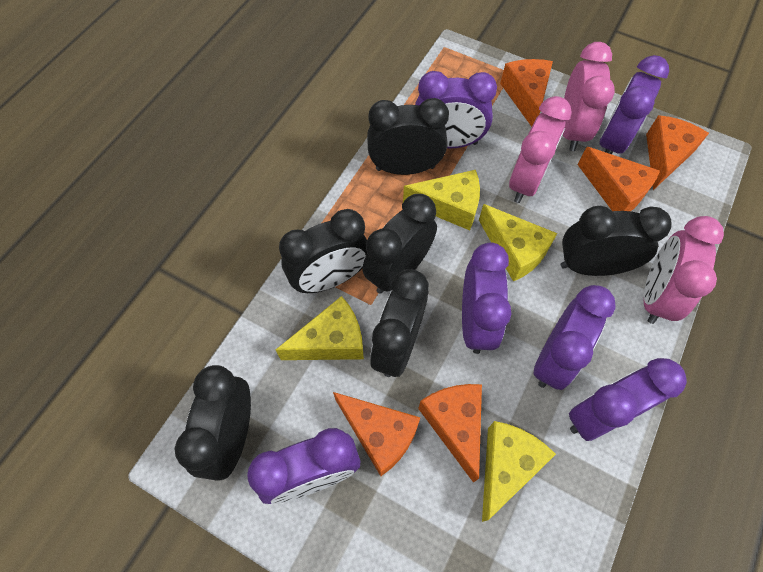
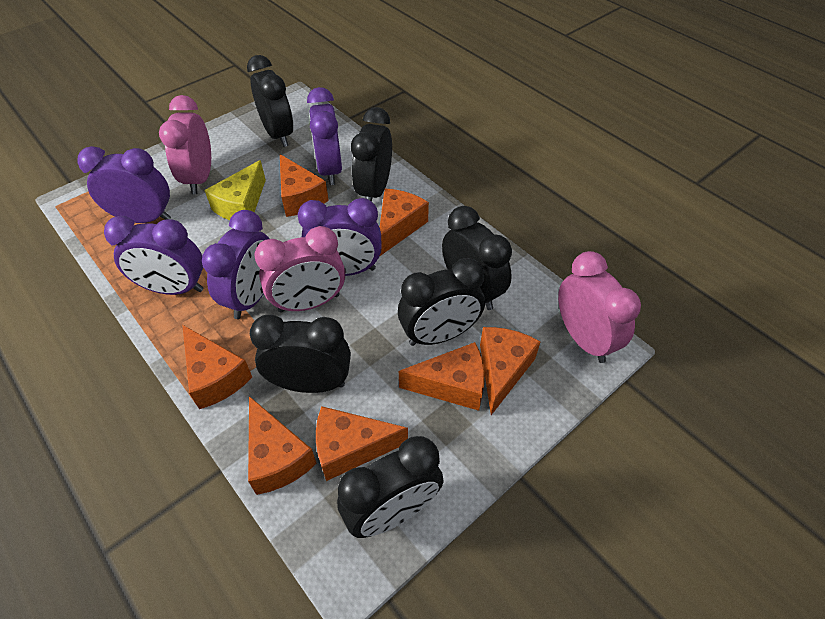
orange cheese: [333,392,420,476] [418,384,482,483] [500,59,553,127] [578,147,660,211] [646,115,709,190] = 5 -> [182,325,252,409] [248,396,317,495] [280,154,329,217] [316,406,408,481] [379,189,429,257] [399,342,485,411] [480,327,541,415] = 7
purple clock: [247,428,360,504] [415,71,497,148] [462,243,511,354] [534,285,616,390] [569,358,687,441] [600,55,669,154] = 6 -> [77,146,171,223] [104,216,204,295] [202,210,270,319] [298,198,382,276] [307,87,342,185] = 5
yellow cheese: [276,296,364,360] [403,170,480,230] [479,204,557,281] [482,421,556,522] = 4 -> [204,160,266,220] = 1

